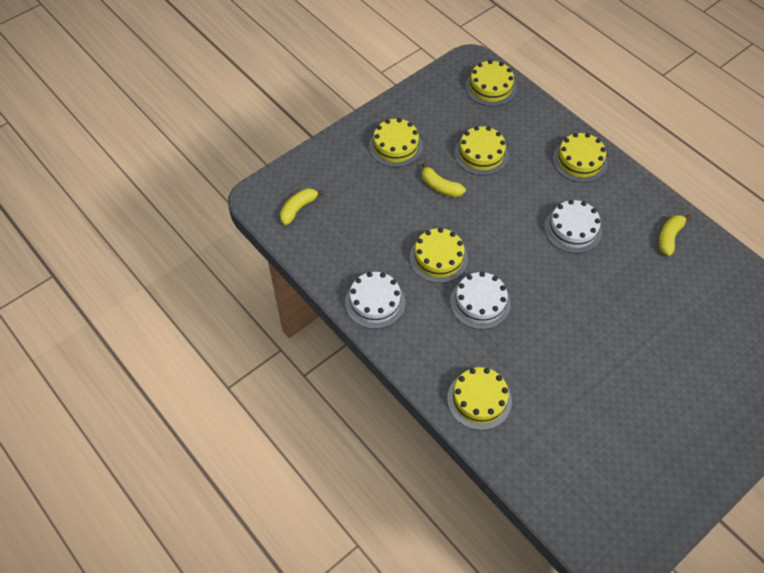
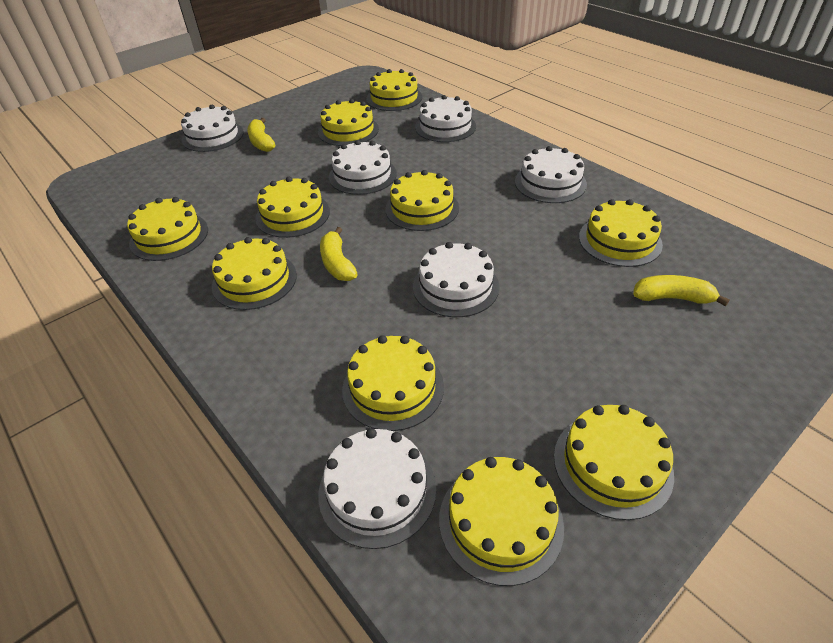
white cake: [345,272,405,329] [450,272,511,329] [544,200,602,253] = 3 -> [181,105,244,152] [318,428,436,549] [329,140,397,195] [413,242,499,317] [415,95,476,142] [515,146,587,203] = 6
yellow cake: [369,118,423,167] [410,228,468,283] [447,367,512,430] [455,126,508,176] [465,60,516,106] [553,133,607,183] = 6 -> [127,197,208,261] [212,237,297,310] [255,177,330,238] [318,99,379,146] [342,335,444,431] [366,69,422,111] [385,170,459,231] [439,457,564,586] [554,405,674,520] [579,199,663,267] = 10

